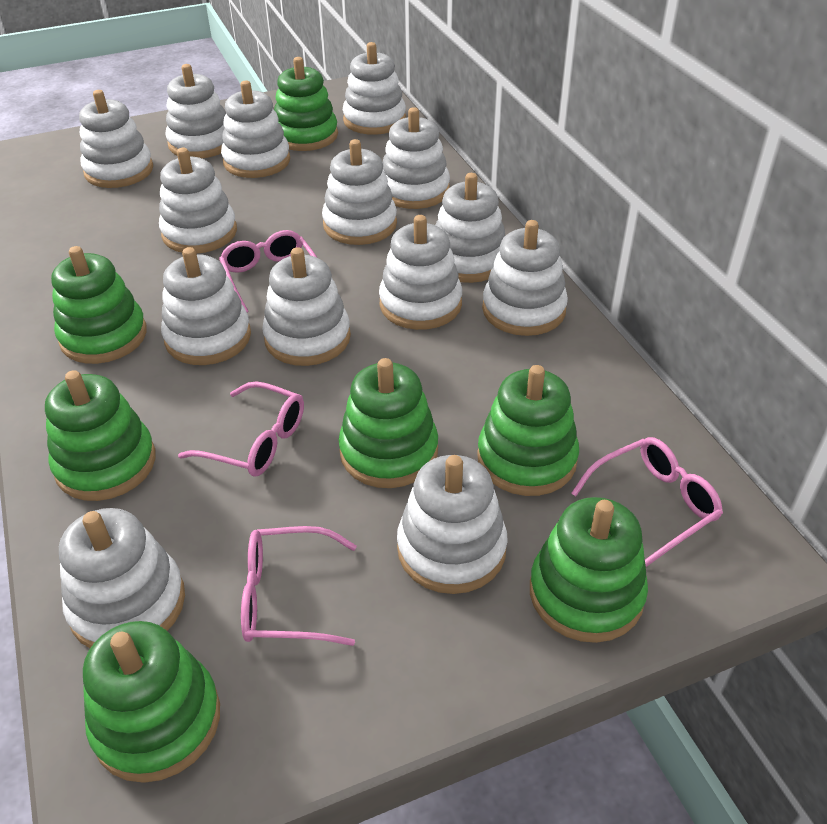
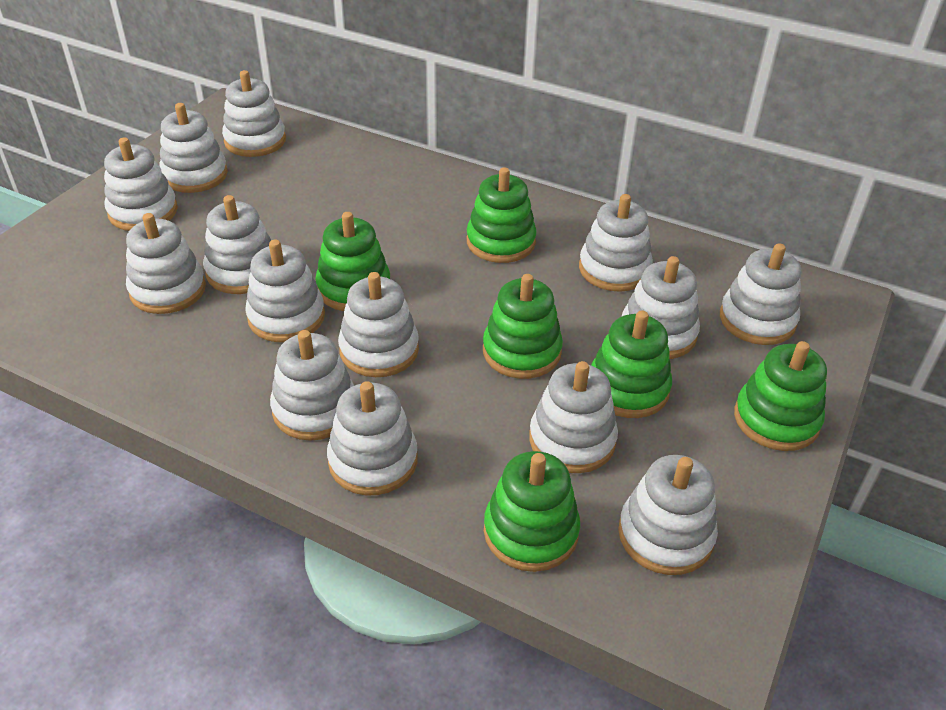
green stacking toy: [45,370,156,501] [51,246,147,364] [83,621,220,783] [274,57,338,151] [338,358,438,488] [477,365,579,496] [530,497,648,643] = 7 -> [315,212,390,311] [467,167,537,263] [483,274,563,379] [484,451,580,572] [591,310,672,418] [734,341,827,451] = 6
pink glasses: [178,381,304,477] [219,230,317,312] [241,526,357,646] [571,437,723,567] = 4 -> none = 0

